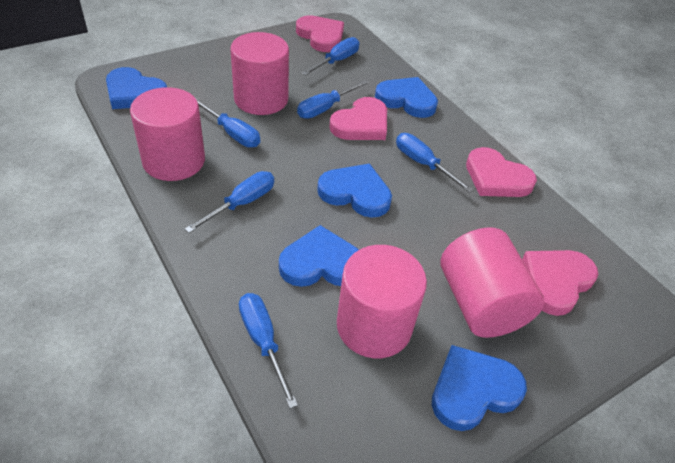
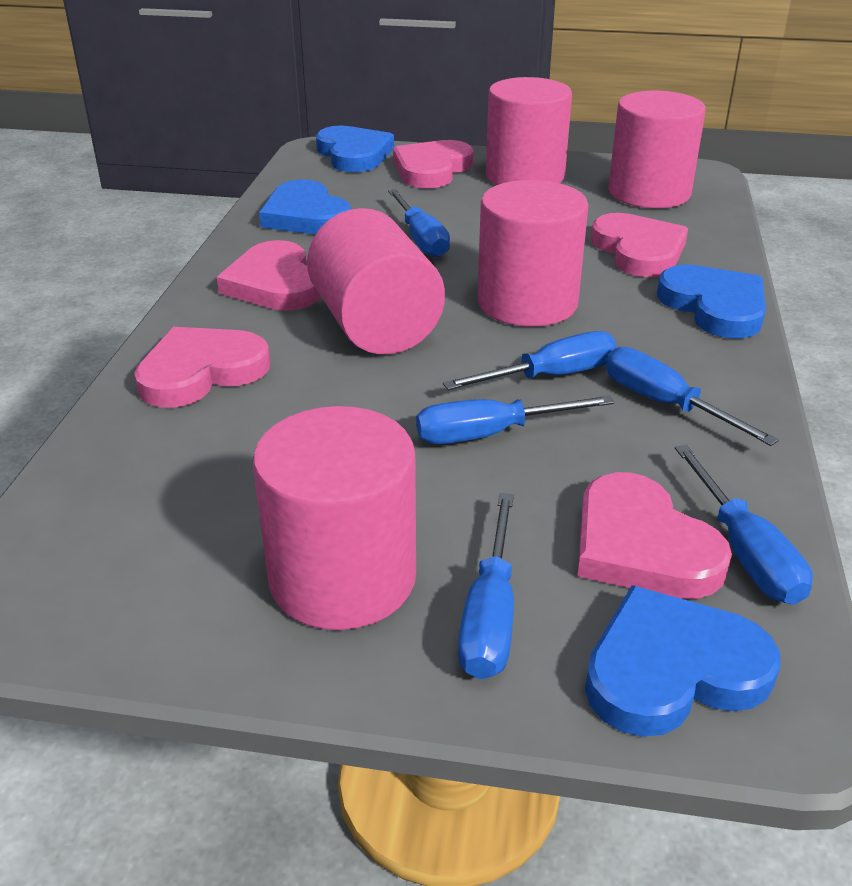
blue heart: [106,67,167,109] [279,225,359,287] [317,164,392,218] [375,77,438,118] [432,345,527,431] = 5 -> [259,180,351,235] [316,126,394,172] [585,585,780,737] [657,265,766,339] = 4
pink cylinder: [130,87,205,181] [230,32,289,115] [337,245,427,358] [440,228,545,338] = 4 -> [253,406,416,630] [307,208,445,354] [477,180,589,327] [486,77,572,185] [608,91,706,208] = 5
pink heart: [296,15,344,52] [329,97,387,140] [466,147,537,197] [522,250,598,316] = 4 -> [134,327,270,407] [217,240,321,311] [393,140,474,188] [577,472,732,599] [591,213,688,277] = 5

